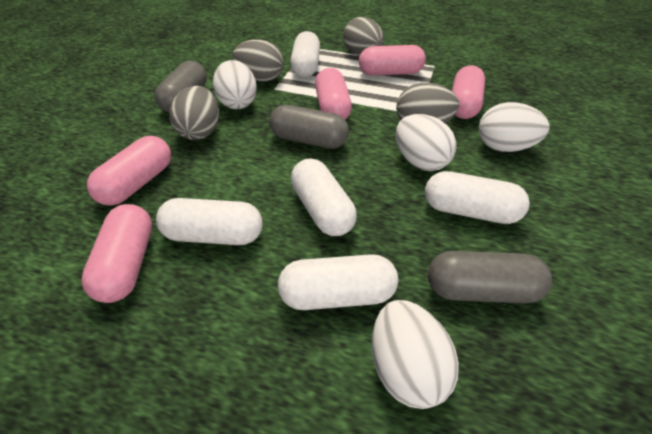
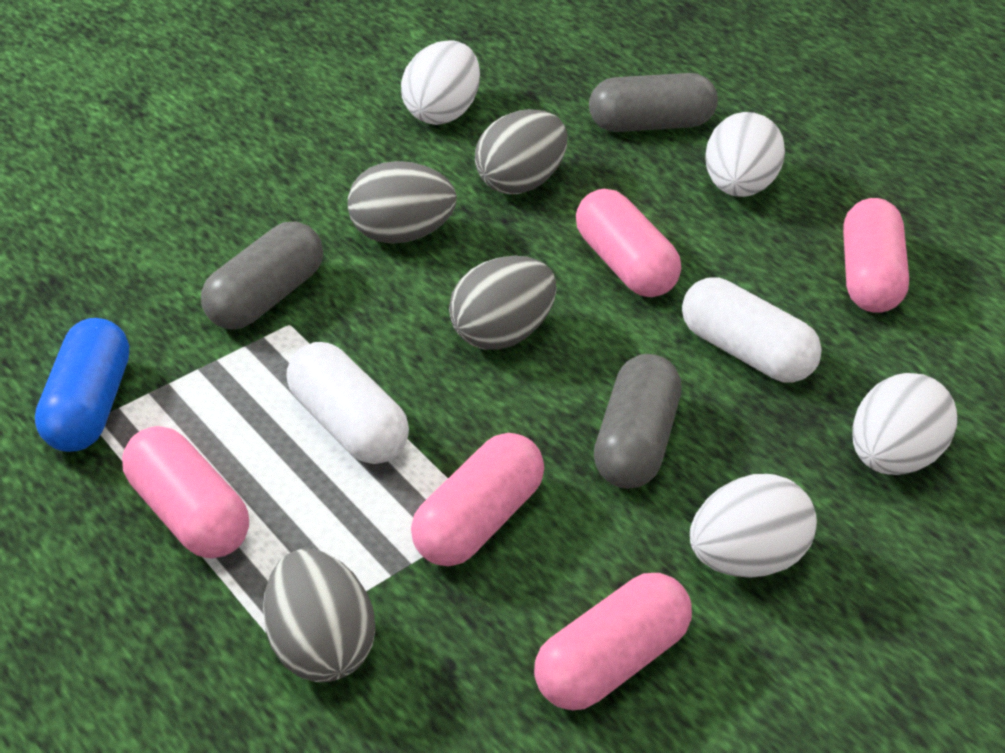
blue capsule: none = 0 -> [35,318,129,452] = 1
white capsule: [156,198,263,245] [278,254,398,310] [290,31,320,77] [291,158,357,236] [425,171,530,224] = 5 -> [286,342,409,464] [682,277,822,383] = 2

